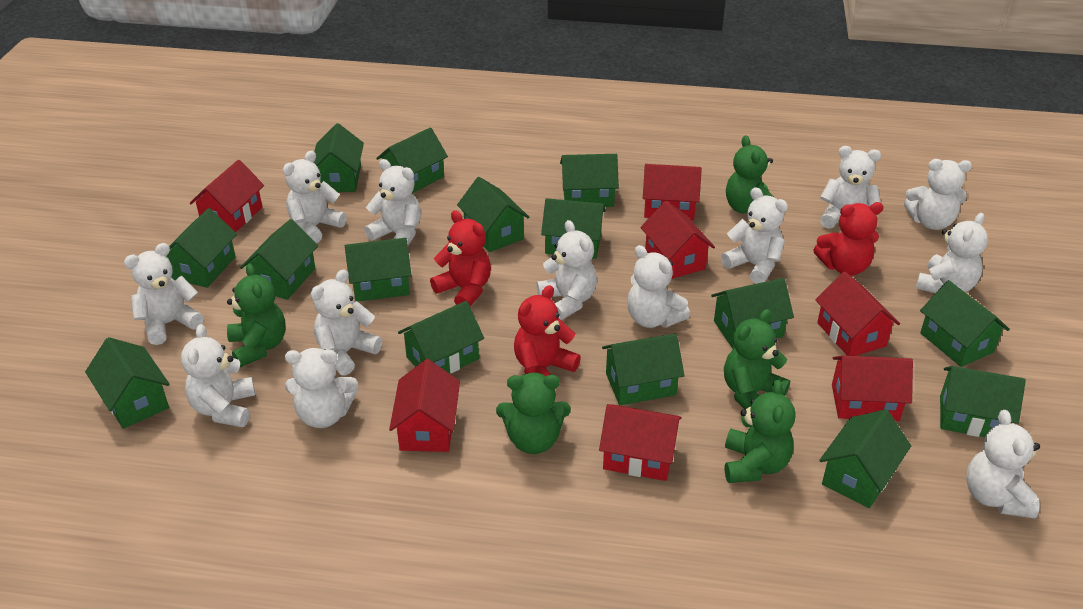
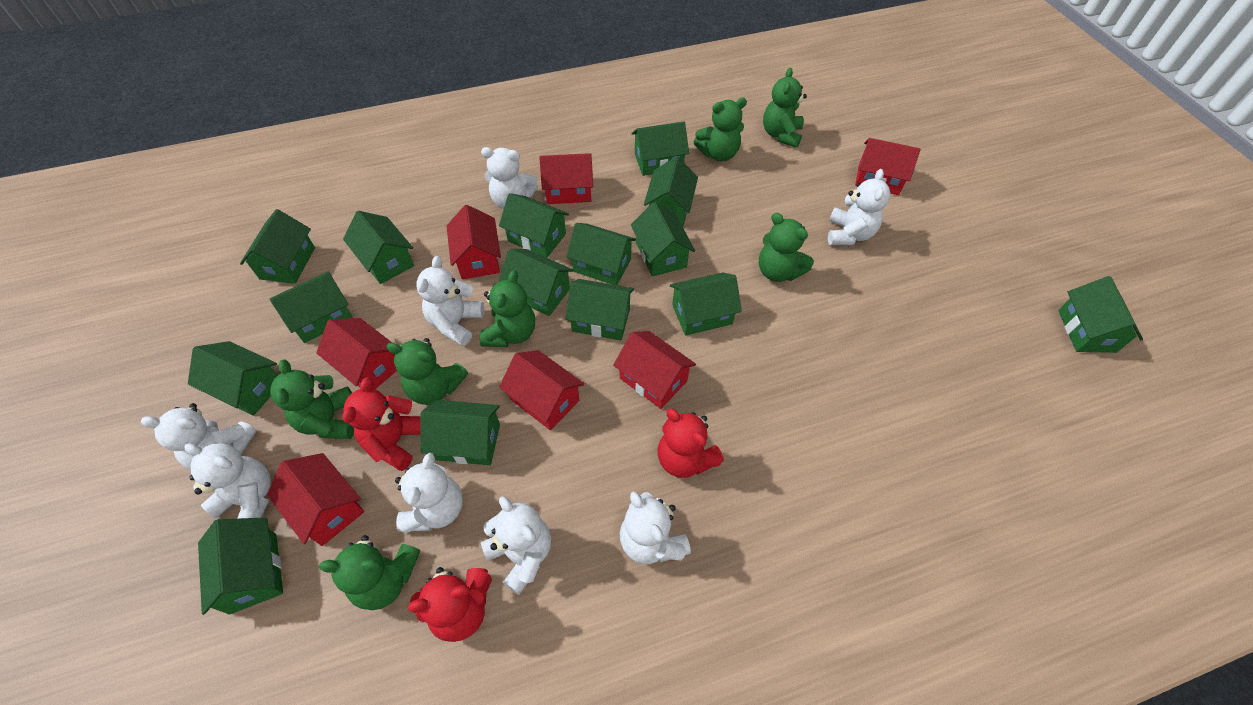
green teddy bear: [227,263,286,368] [496,373,571,454] [724,309,790,410] [725,379,796,483] [726,135,774,214] = 5 -> [270,359,354,439] [319,535,420,610] [386,338,468,405] [480,270,535,347] [694,98,747,162] [759,213,814,282] [763,68,807,148] = 7
white teddy bear: [124,243,204,345] [181,324,255,427] [283,151,347,243] [285,348,358,428] [311,269,382,375] [364,159,421,245] [536,220,597,320] [627,245,690,328] [721,187,788,284] [820,146,881,229] [904,159,972,230] [916,213,988,293] [966,410,1040,518] = 13 -> [141,403,257,470] [184,443,271,519] [395,453,463,533] [416,256,484,346] [481,147,538,209] [481,496,551,595] [620,491,691,564] [828,169,891,245] = 8

